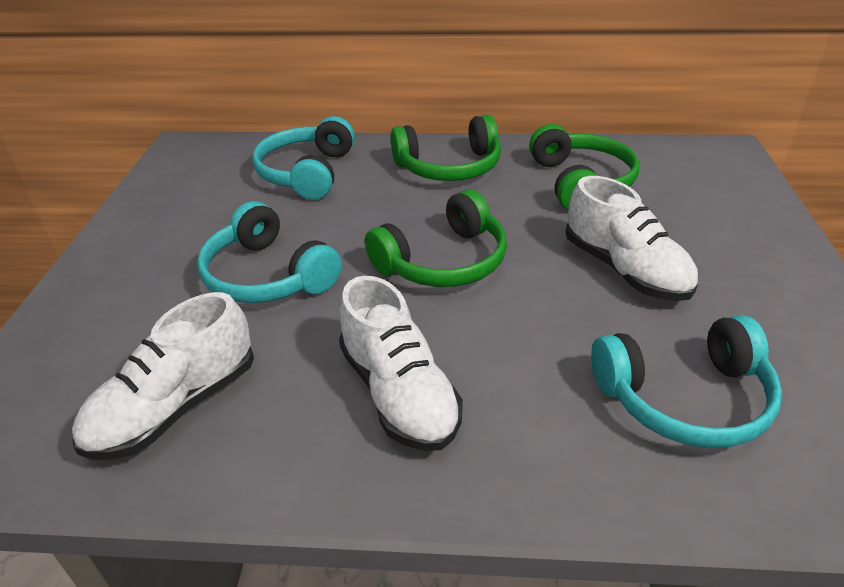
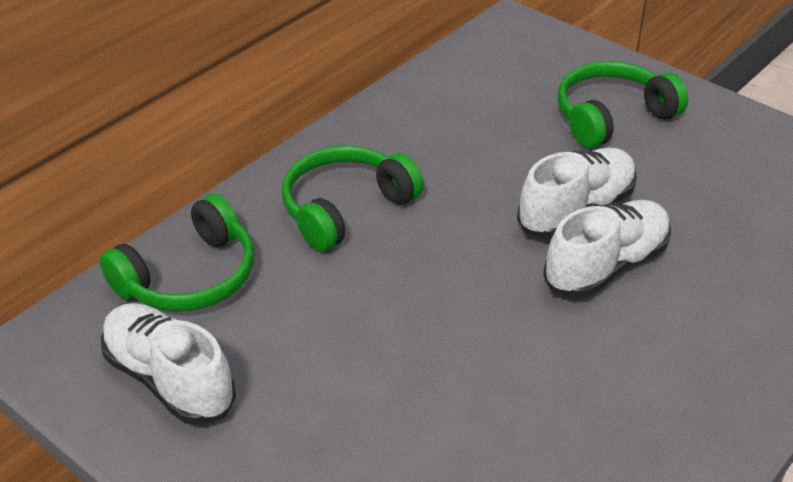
turquoise headphones: [197,201,342,303] [252,116,355,200] [591,315,782,448] = 3 -> none = 0

